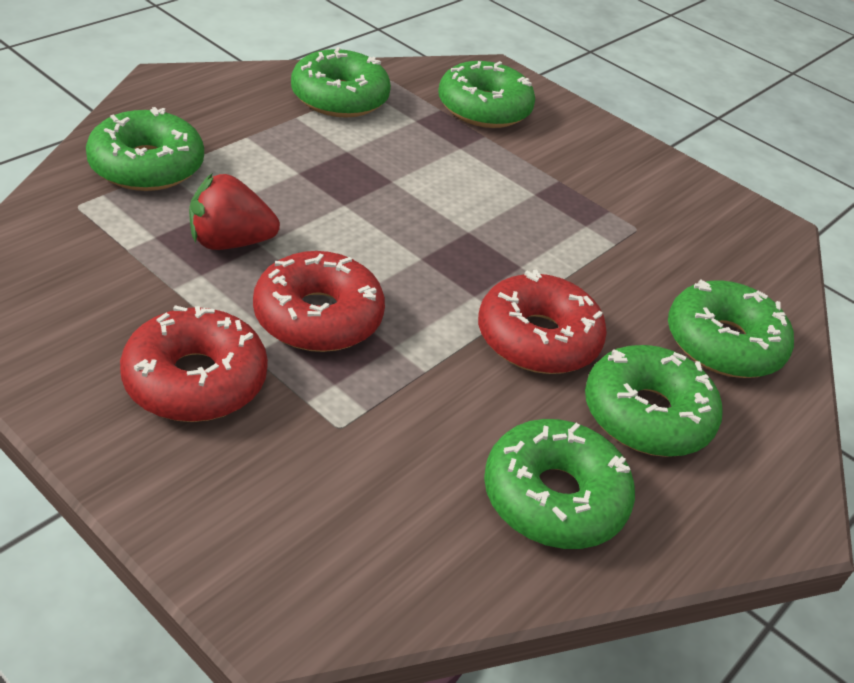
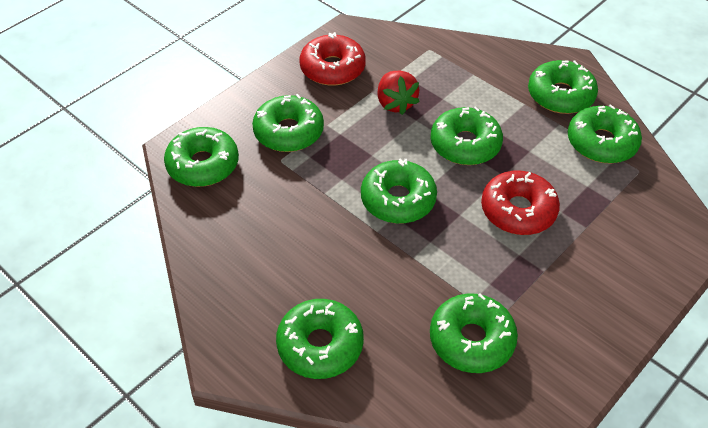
green donut: [86,107,204,191] [291,47,391,118] [438,61,535,128] [484,419,635,549] [585,345,723,457] [668,279,794,378] = 6 -> [164,127,239,187] [252,94,324,152] [276,299,364,379] [361,158,437,224] [430,106,503,165] [430,293,518,373] [528,60,598,114] [568,104,642,163] = 8
red donut: [120,305,268,422] [253,251,385,352] [478,269,607,374] = 3 -> [299,32,366,86] [481,171,560,235] = 2

